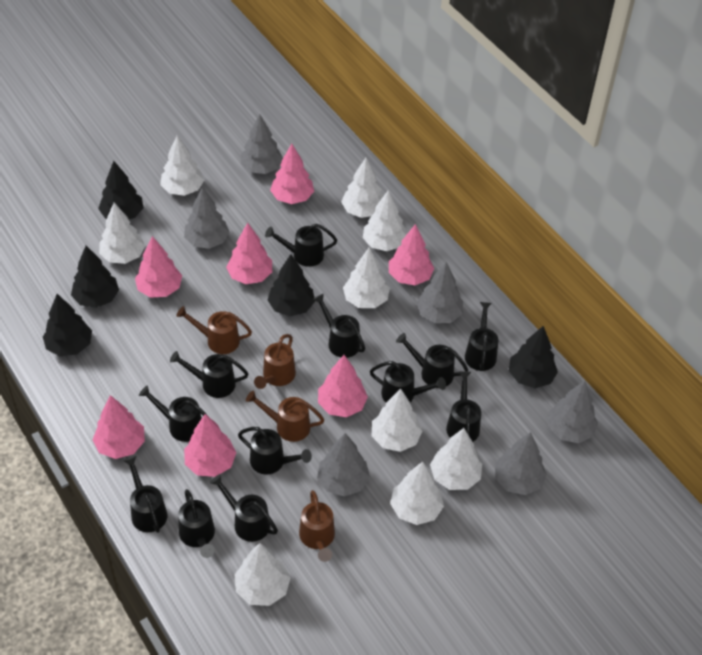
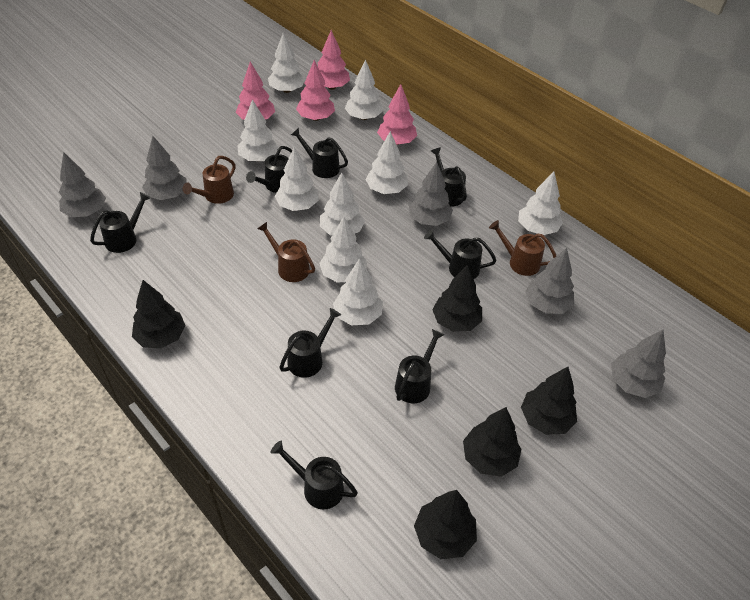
black watering can: [123,456,167,533] [139,386,209,442] [170,351,249,398] [178,489,215,558] [210,474,278,542] [238,427,312,475] [265,224,337,267] [313,294,365,358] [370,361,446,403] [396,333,468,388] [446,371,481,442] [465,302,499,371] = 12 -> [90,192,151,253] [246,146,292,193] [271,441,358,509] [279,308,341,378] [291,128,348,178] [395,329,444,403] [424,230,496,279] [431,147,467,206] = 8
brown watering can: [176,306,252,354] [246,391,324,442] [254,334,296,389] [299,490,335,562] = 4 -> [183,156,236,204] [257,222,315,282] [489,220,556,276] = 3
grey tree: [184,187,229,249] [241,114,283,174] [317,433,370,497] [416,262,463,323] [495,432,547,495] [548,381,598,443] = 6 -> [59,152,106,217] [142,136,187,200] [409,162,453,226] [525,248,574,314] [611,330,666,398] = 5
pink tree: [92,395,145,459] [135,236,182,298] [184,414,237,477] [226,223,272,284] [270,144,314,204] [318,355,368,417] [389,224,434,285] = 7 -> [236,62,275,120] [296,60,335,121] [318,30,350,90] [377,84,417,145] = 4

